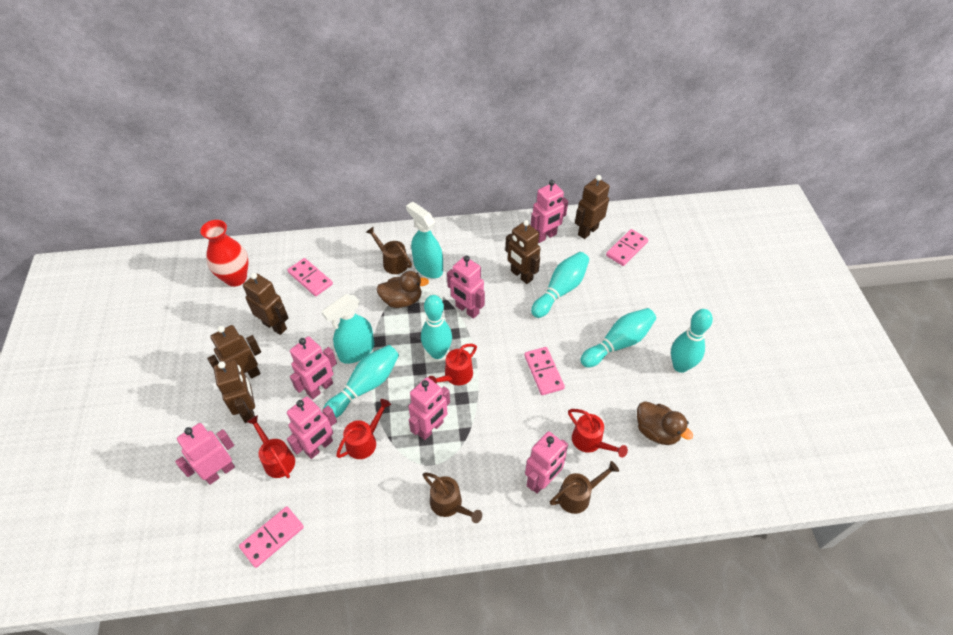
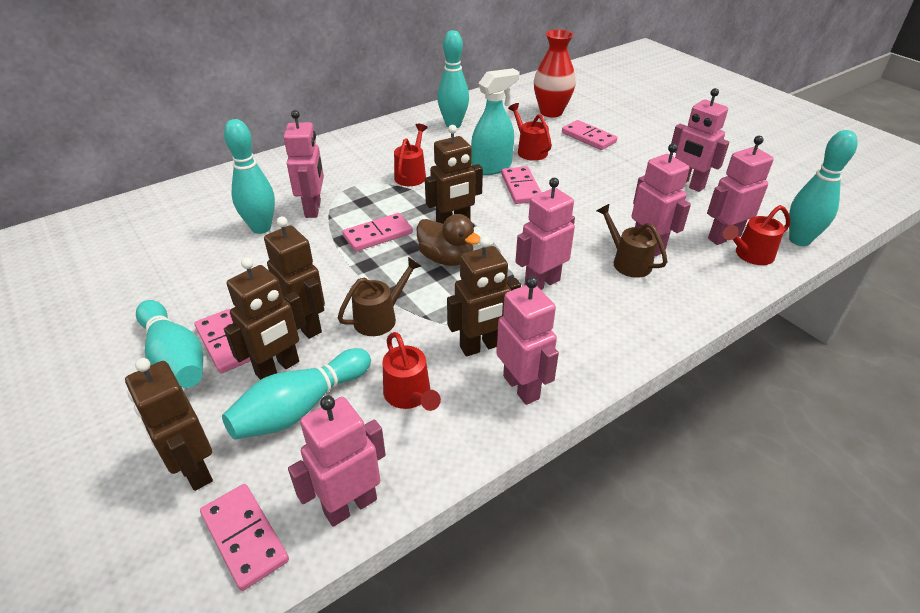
brown duck: [376,271,429,308] [637,401,693,445] = 2 -> [417,214,480,266] = 1
brown watering can: [366,226,412,274] [423,472,482,523] [550,461,619,514] = 3 -> [338,257,421,336] [597,204,668,278] = 2
pink domino: [239,506,304,568] [287,258,333,296] [524,347,565,395] [606,229,648,266] = 4 -> [194,309,251,373] [200,484,289,591] [343,213,413,252] [501,166,542,204] [562,120,617,150] = 5
turquoise spray bottle: [321,294,375,364] [406,202,443,278] = 2 -> [471,68,520,175] = 1

